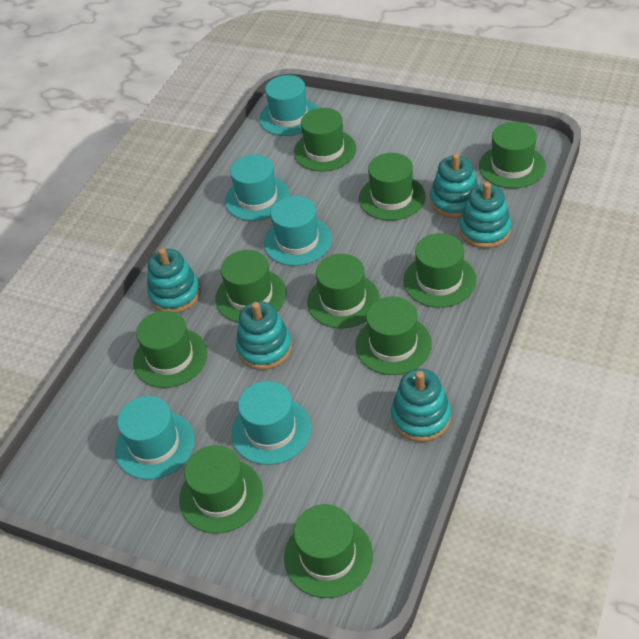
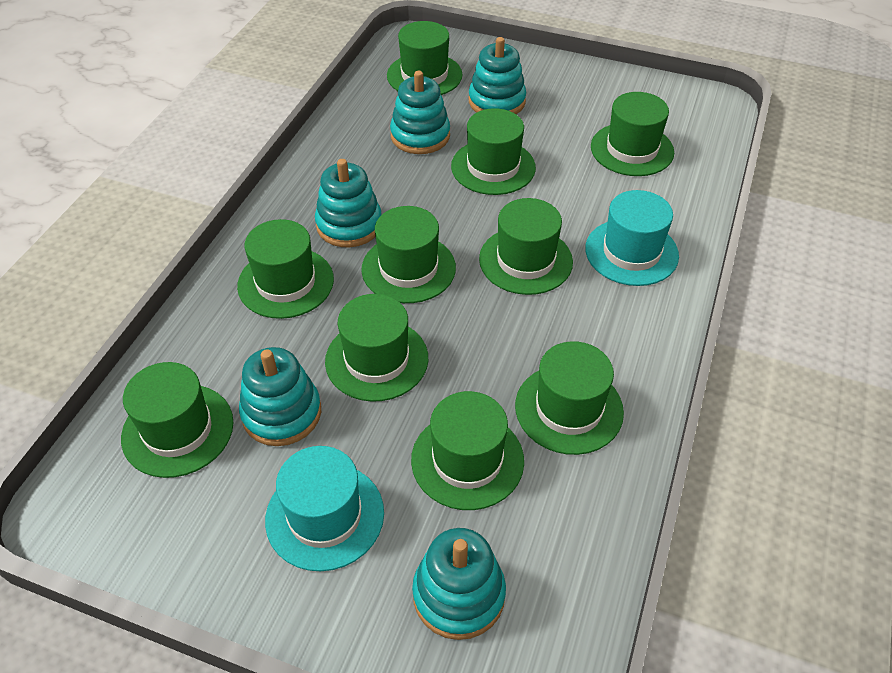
turquoise hat: [115,396,195,480] [225,154,290,221] [231,381,311,465] [259,75,318,136] [264,196,332,266] = 5 -> [265,446,384,571] [585,190,679,286] = 2

